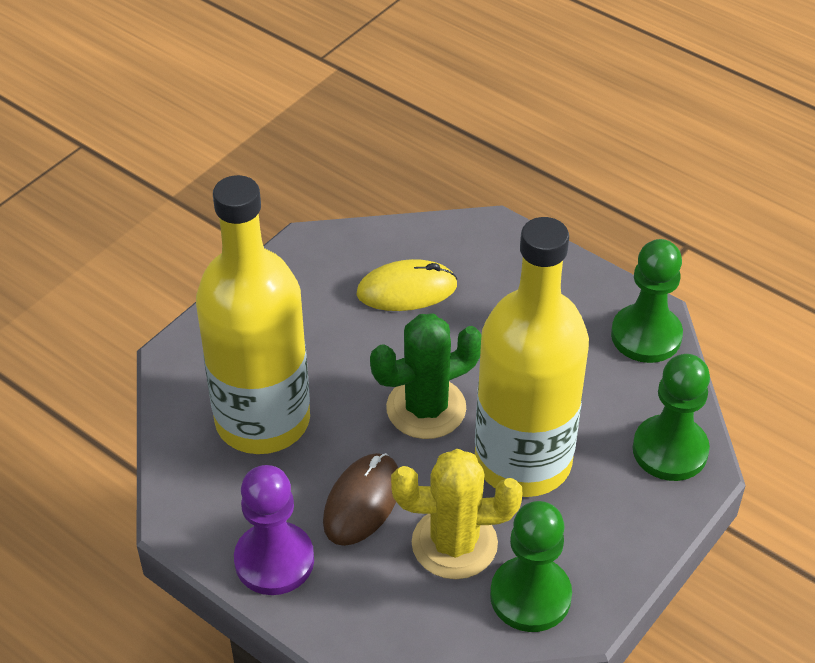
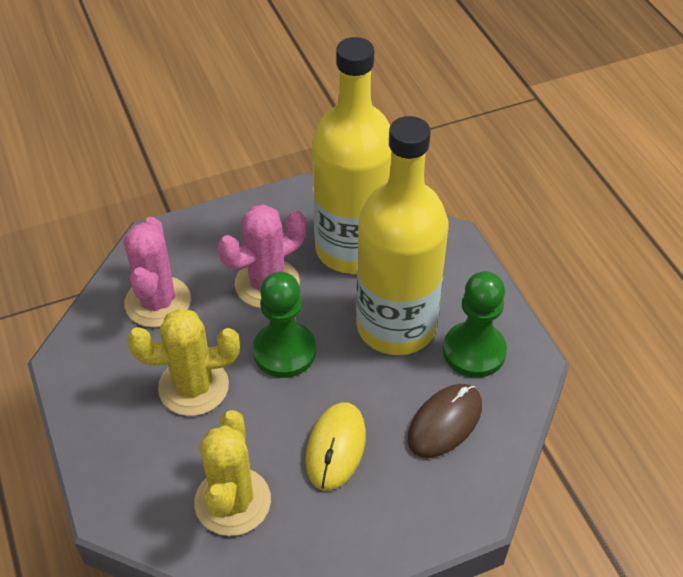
green cactus: [370,314,482,439] = 1 -> none = 0
green pawn: [490,501,572,632] [611,239,683,363] [633,354,710,481] = 3 -> [253,272,316,378] [443,271,507,378] = 2
pink cactus: none = 0 -> [124,217,191,328] [218,204,306,308] = 2
purple pawn: [234,465,314,595] = 1 -> none = 0
yellow cactus: [391,449,523,579] = 1 -> [127,308,240,416] [194,410,271,536] = 2

